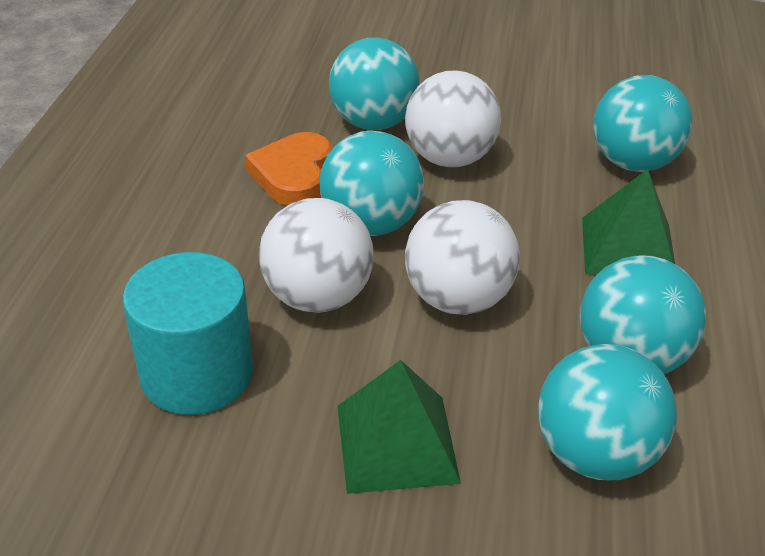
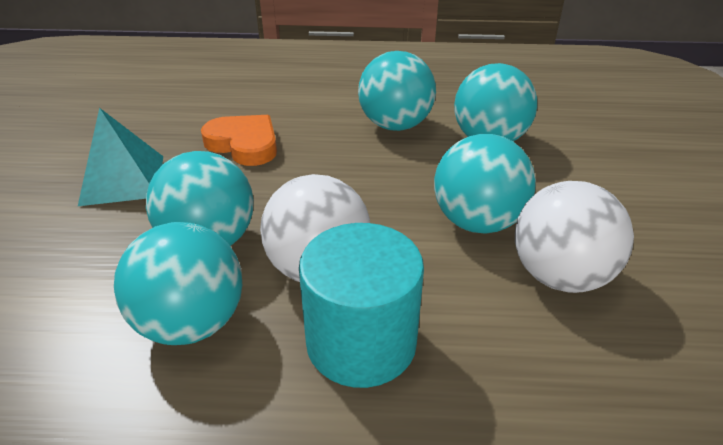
green pyramid: [337,360,461,494] [582,169,675,275] = 2 -> none = 0
turquoise pyramid: none = 0 -> [78,108,163,206] = 1
white ball: [259,198,374,313] [405,70,501,167] [405,200,520,315] = 3 -> [260,174,370,282] [515,181,634,293] = 2

